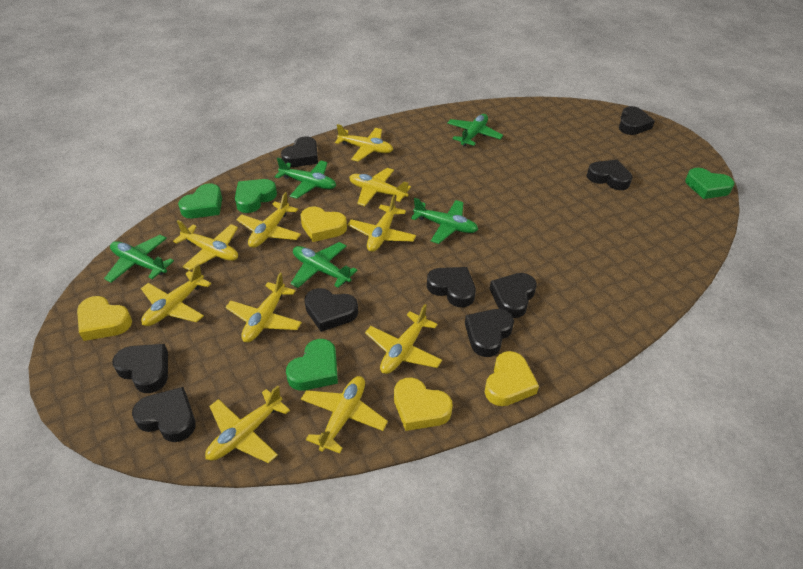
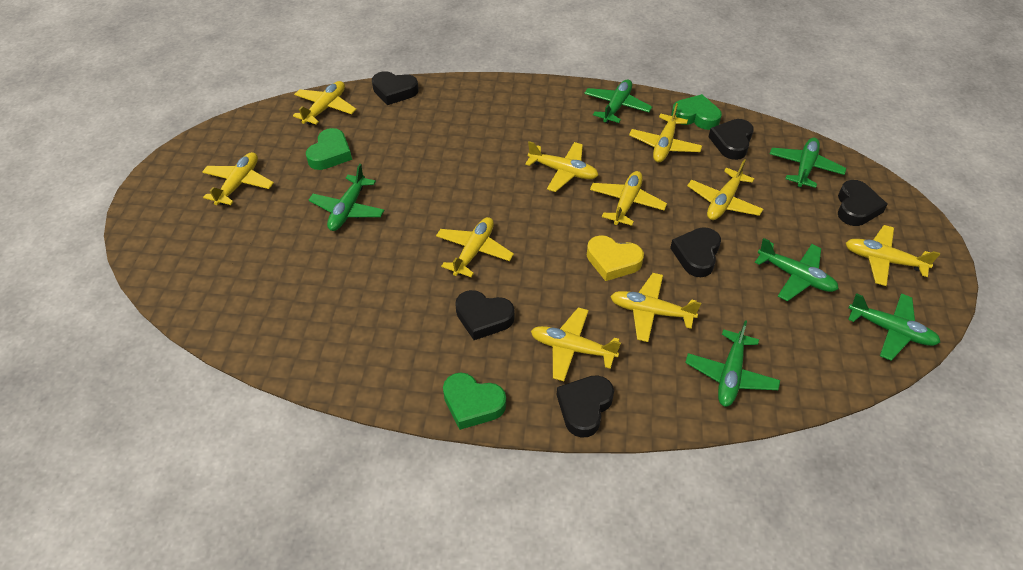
black heart: [112,344,168,393] [132,387,196,442] [281,137,318,167] [304,288,358,332] [427,267,476,307] [465,309,514,357] [490,273,537,318] [587,160,632,190] [619,106,655,135] = 9 -> [372,71,419,105] [455,290,515,340] [557,375,614,438] [670,227,721,277] [708,119,754,160] [838,180,888,226] = 6
green heart: [178,183,222,218] [235,179,277,213] [286,339,338,391] [685,168,734,199] = 4 -> [306,128,352,170] [443,373,506,430] [671,94,722,130] = 3
green plane: [104,235,174,283] [275,157,336,199] [291,242,357,288] [411,198,478,244] [447,114,503,147] = 5 -> [309,164,384,231] [584,79,652,123] [685,320,780,407] [755,238,839,301] [770,137,846,188] [848,293,941,361] = 6
yellow heart: [77,296,132,341] [300,206,347,242] [394,377,453,431] [485,351,539,406] = 4 -> [587,235,644,281] = 1

